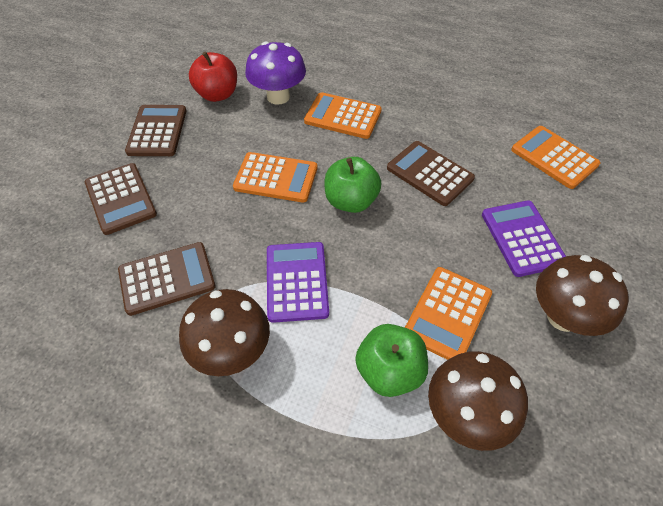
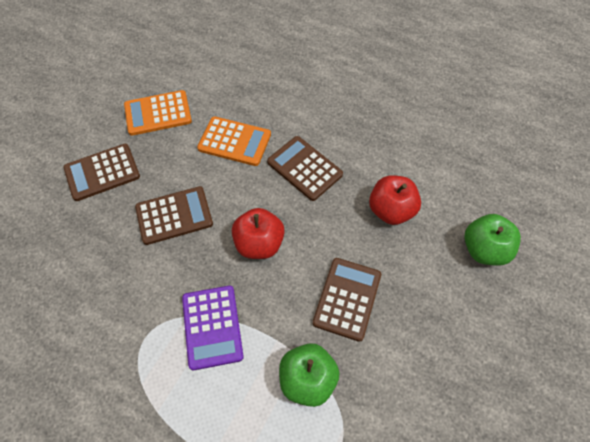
brown mushroom: [179,289,270,376] [428,351,528,451] [536,255,629,336] = 3 -> none = 0
orange calculator: [233,152,317,202] [304,92,382,139] [405,267,492,360] [511,126,600,189] = 4 -> [124,90,192,136] [197,116,271,166] = 2
purple calculator: [267,242,329,323] [482,200,566,277] = 2 -> [182,286,244,370] = 1
purple mushroom: [245,41,306,105] = 1 -> none = 0
red apple: [189,51,237,102] = 1 -> [232,208,285,259] [369,175,421,225] = 2

